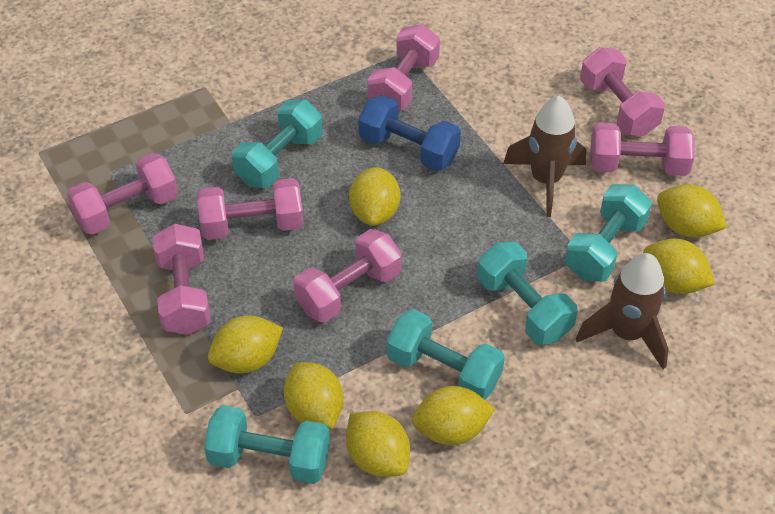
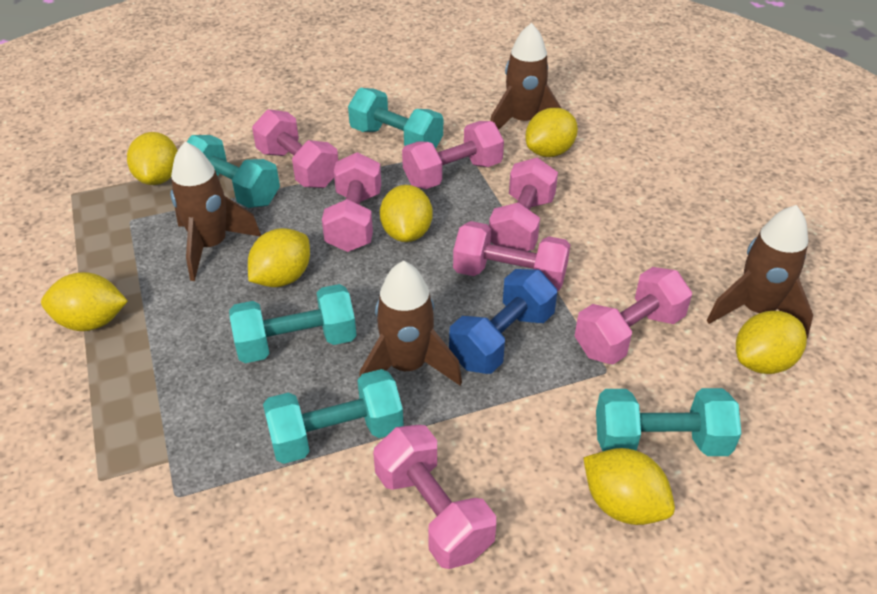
brown rocket: [503,96,587,217] [576,253,669,369] = 2 -> [170,141,261,281] [358,261,462,393] [490,23,561,130] [707,205,813,338] = 4

